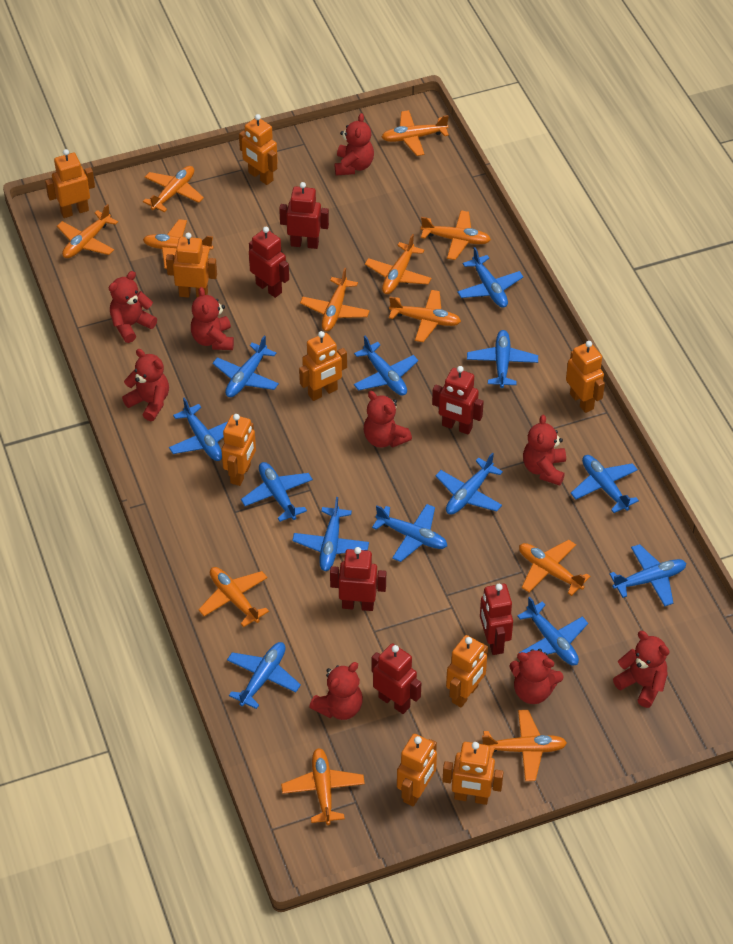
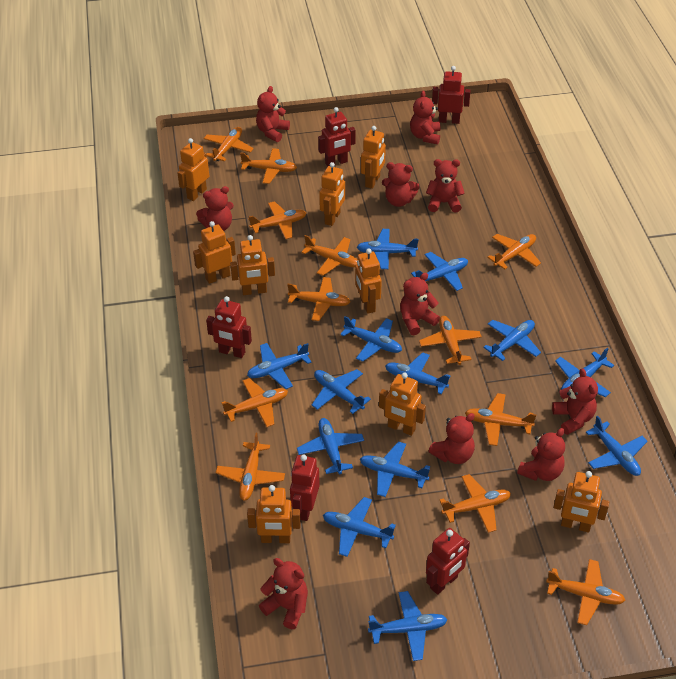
red robot: [249,227,289,298] [279,182,329,249] [330,547,386,611] [372,643,421,714] [432,366,484,435] [480,584,513,655] = 6 -> [206,296,252,358] [290,455,320,521] [318,107,356,167] [426,528,470,595] [432,66,471,124] = 5
red teddy bear: [109,271,157,343] [122,349,169,421] [191,287,234,350] [309,662,363,720] [335,113,374,176] [364,391,412,448] [509,649,564,704] [523,415,566,486] [613,631,670,708] = 9 -> [196,186,234,231] [256,86,290,142] [259,558,308,629] [382,162,420,207] [400,273,440,335] [410,91,440,144] [426,159,465,213] [428,413,475,464] [517,428,565,481] [552,368,598,435] = 10

